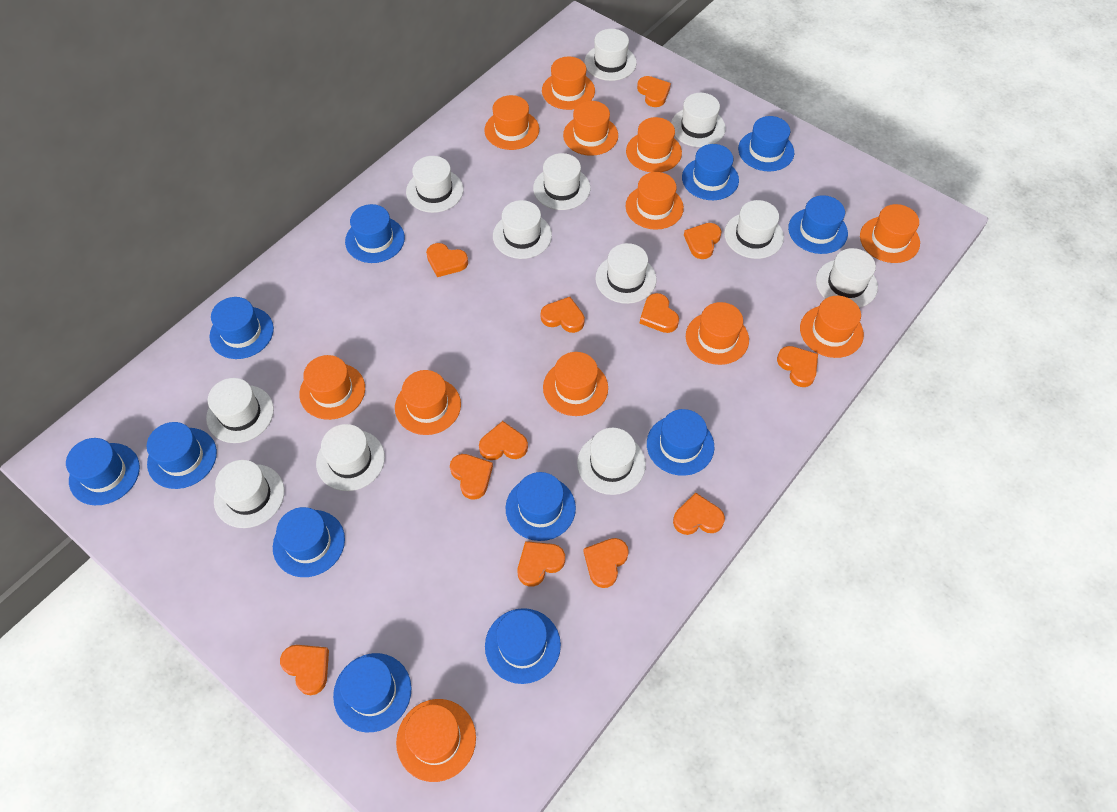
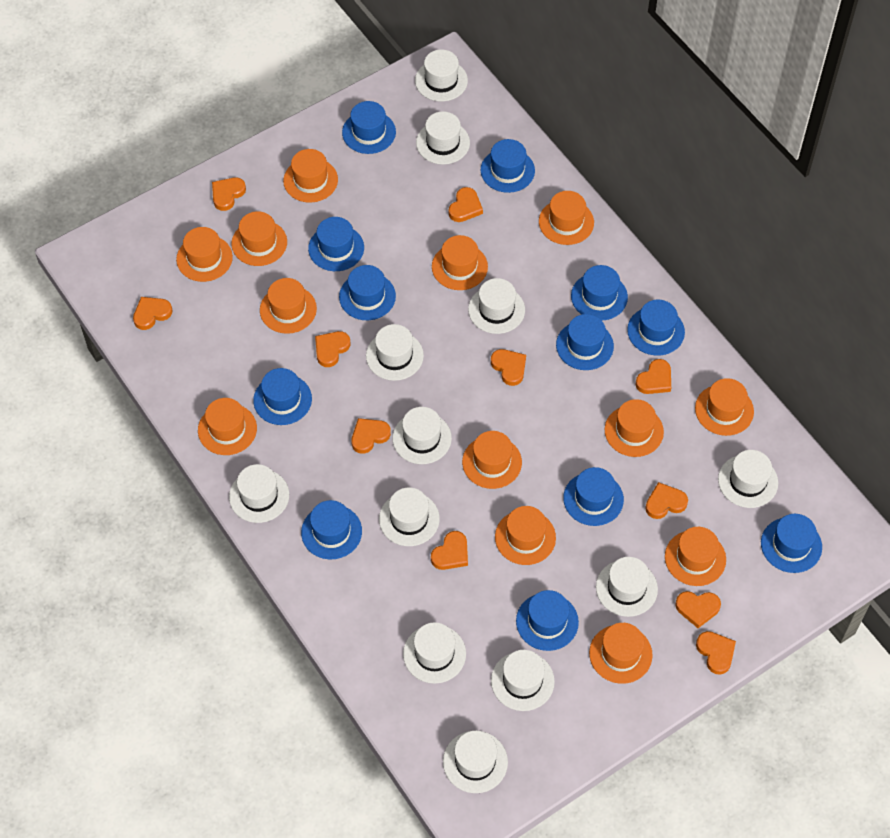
orange hat: [299,355,365,420] [395,370,461,435] [396,699,476,782] [484,95,539,150] [542,57,595,110] [543,352,608,416] [563,101,618,156] [626,117,682,172] [626,172,684,230] [686,302,749,365] [800,296,864,358] [860,204,920,263] = 12 -> [176,227,233,282] [198,398,257,455] [231,211,287,266] [260,278,317,334] [283,149,338,203] [432,235,488,290] [462,431,522,489] [495,506,556,565] [539,191,594,245] [589,623,653,684] [605,399,664,457] [665,527,726,586] [695,378,754,436] = 13
orange heart: [280,645,329,695] [426,243,468,277] [450,454,493,500] [479,421,528,460] [518,541,565,587] [541,297,585,333] [583,538,629,588] [637,76,671,107] [640,293,679,333] [673,492,725,535] [684,223,722,259] [777,346,818,387] = 12 -> [133,297,172,330] [212,177,246,211] [315,331,350,367] [351,418,391,454] [431,531,468,570] [449,187,483,222] [491,349,526,386] [636,359,671,394] [645,482,688,519] [675,591,721,628] [696,631,736,675] = 11

